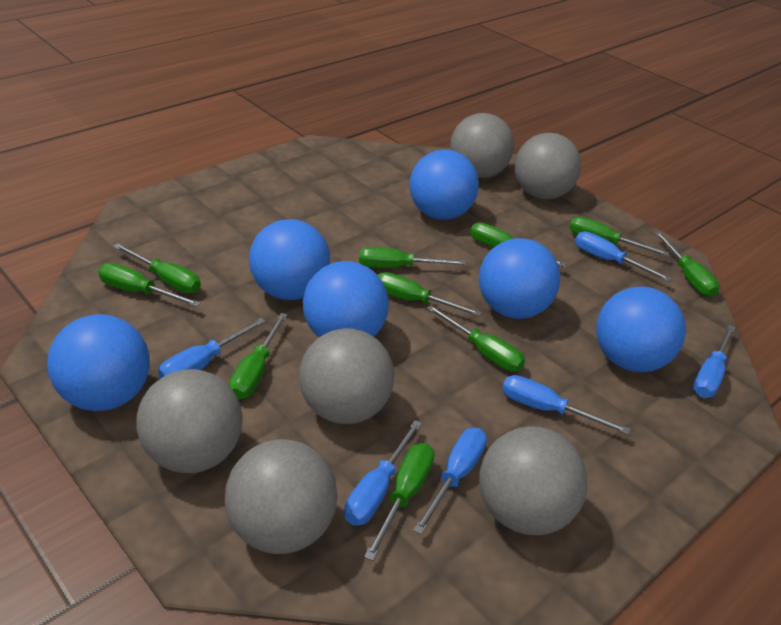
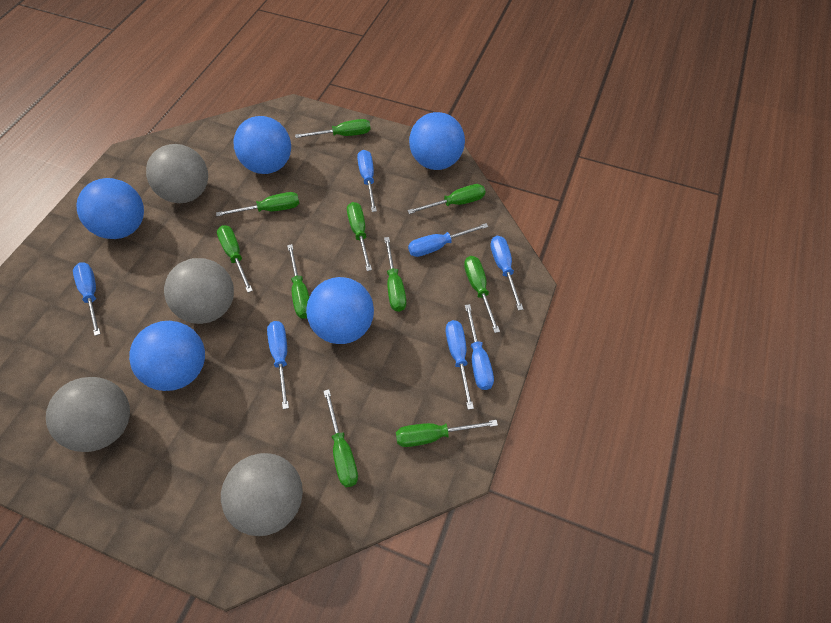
blue ball: [47,314,150,411] [249,219,330,300] [303,261,389,337] [410,150,479,220] [479,238,560,319] [596,286,686,372] = 6 -> [76,178,144,239] [129,321,205,391] [234,116,291,174] [306,277,374,344] [409,112,465,170] = 5
blue screwdriver: [158,318,266,379] [344,420,422,526] [413,428,487,535] [502,375,630,435] [575,231,672,282] [693,325,736,398] = 6 -> [73,262,101,336] [267,321,289,409] [357,150,377,212] [408,223,488,257] [446,320,474,410] [465,304,494,390] [490,236,523,311] = 7
grey ball: [136,369,242,473] [225,439,338,554] [299,328,394,424] [450,113,514,178] [479,426,587,535] [515,133,581,199] = 6 -> [46,377,130,452] [146,144,208,203] [164,258,234,324] [221,453,303,536] = 4

